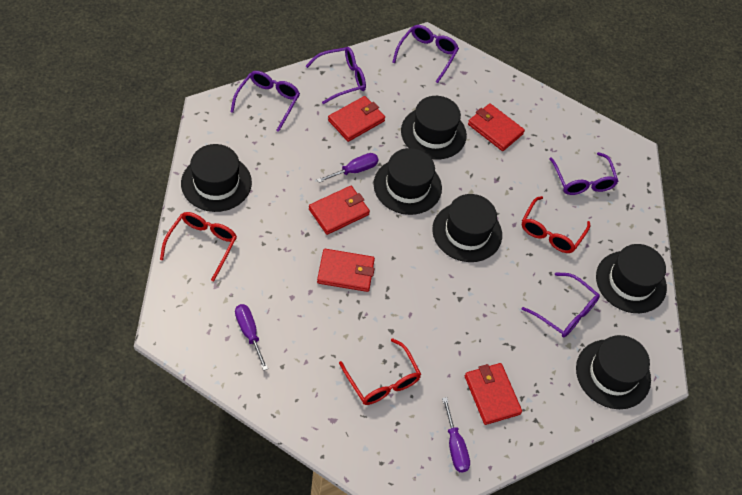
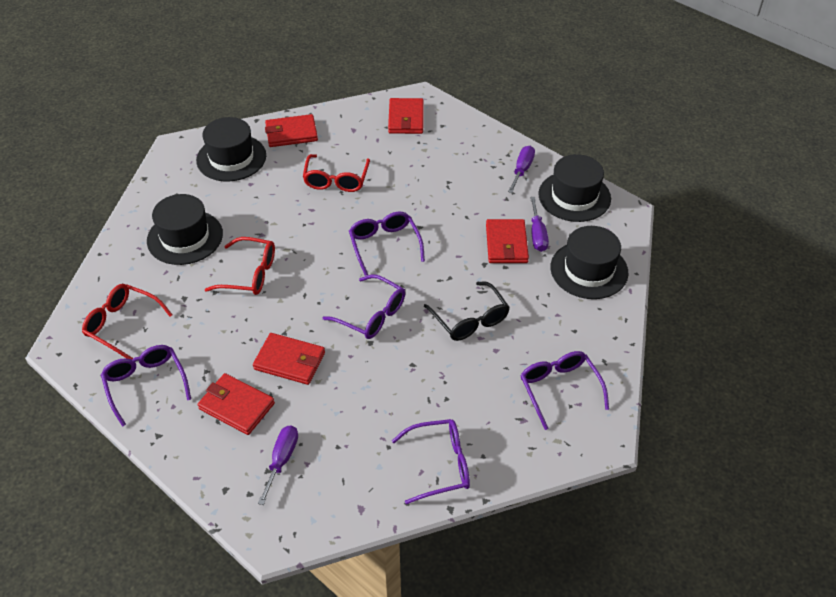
black glasses: none = 0 -> [424,282,510,341] = 1
black hat: [181,144,252,212] [374,148,442,215] [401,96,467,160] [432,194,502,262] [576,335,651,409] [596,244,667,313] = 6 -> [147,194,223,265] [196,117,266,181] [538,154,611,222] [550,226,628,299] = 4

